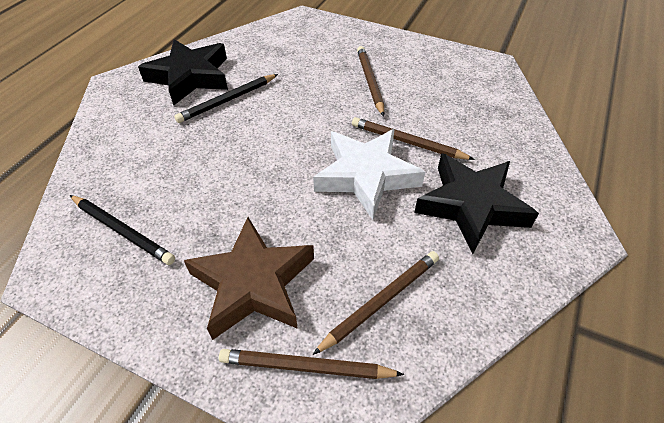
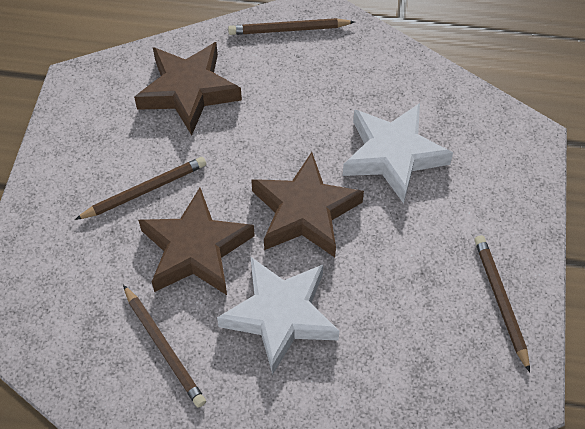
black pencil: [69,195,175,265] [174,74,278,123] = 2 -> none = 0
black star: [138,39,228,105] [414,153,539,254] = 2 -> none = 0
brown star: [184,217,314,340] = 1 -> [134,42,242,135] [138,188,255,295] [251,152,364,257] = 3
white star: [313,129,425,220] = 1 -> [217,257,339,375] [343,103,453,204] = 2

